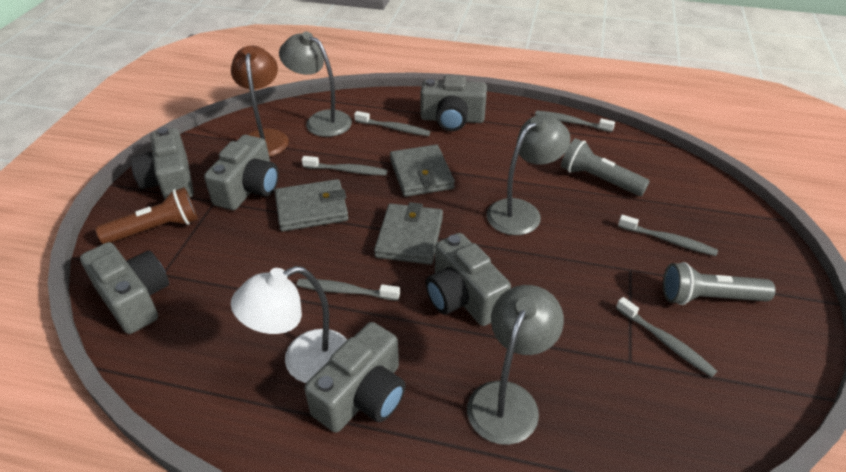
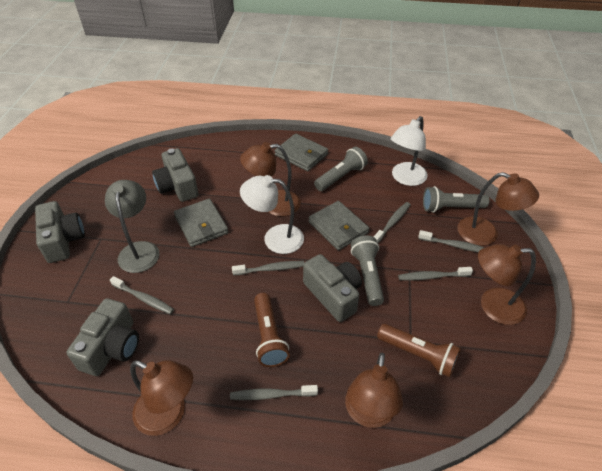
brown flashlight: [95,187,198,244] = 1 -> [254,293,290,367] [377,324,461,378] = 2
brown lamp: [231,46,289,157] = 1 -> [130,360,193,436] [240,142,301,216] [345,352,403,428] [457,172,539,246] [478,244,536,325] = 5
grey camera: [80,242,169,334] [131,128,194,199] [204,135,279,210] [304,322,406,433] [420,75,487,131] [426,233,511,326] = 6 -> [35,201,85,263] [66,298,139,376] [152,148,199,202] [303,254,362,322] = 4
grey flashlight: [561,138,650,196] [663,262,776,305] = 2 -> [314,147,368,191] [351,235,384,306] [423,186,489,213] = 3
grey lamp: [279,32,352,137] [467,285,564,445] [486,115,571,235] = 3 -> [105,180,159,273] = 1
white lamp: [231,266,347,383] = 1 -> [240,175,304,254] [391,116,428,186] = 2

